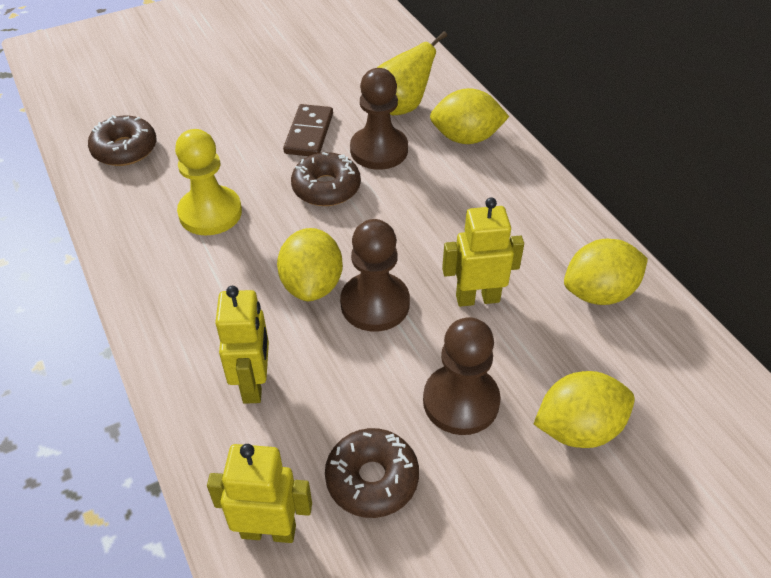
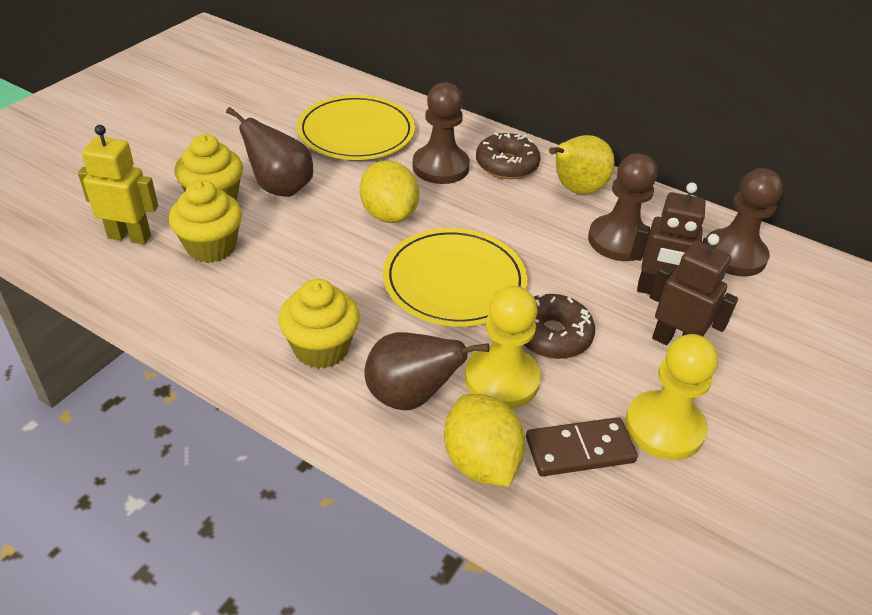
brown donut: [88,115,157,166] [291,152,361,206] [325,428,419,518] = 3 -> [476,132,541,179] [524,293,595,359] = 2
brown pear: none = 0 -> [226,107,313,197] [365,332,489,410] = 2
brown robot: none = 0 -> [630,182,715,294] [649,234,738,345] = 2
yellow cupcake: none = 0 -> [169,180,242,263] [175,134,243,201] [278,279,360,369] = 3
yellow lemon: [277,228,343,301] [430,88,509,144] [534,371,635,448] [564,239,648,305] = 4 -> [360,160,419,223] [444,394,525,487] = 2
yellow pawn: [175,129,242,236] = 1 -> [465,286,541,409] [625,334,718,460] = 2
yellow plate: none = 0 -> [297,95,415,160] [383,228,527,327] = 2
yellow robot: [207,444,312,543] [215,286,269,404] [442,197,524,307] = 3 -> [78,125,158,244] = 1

